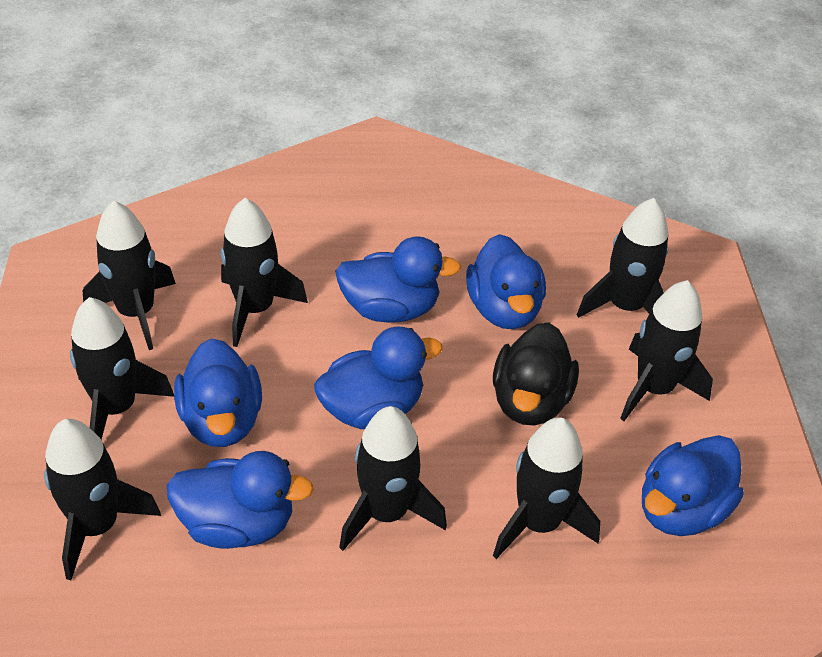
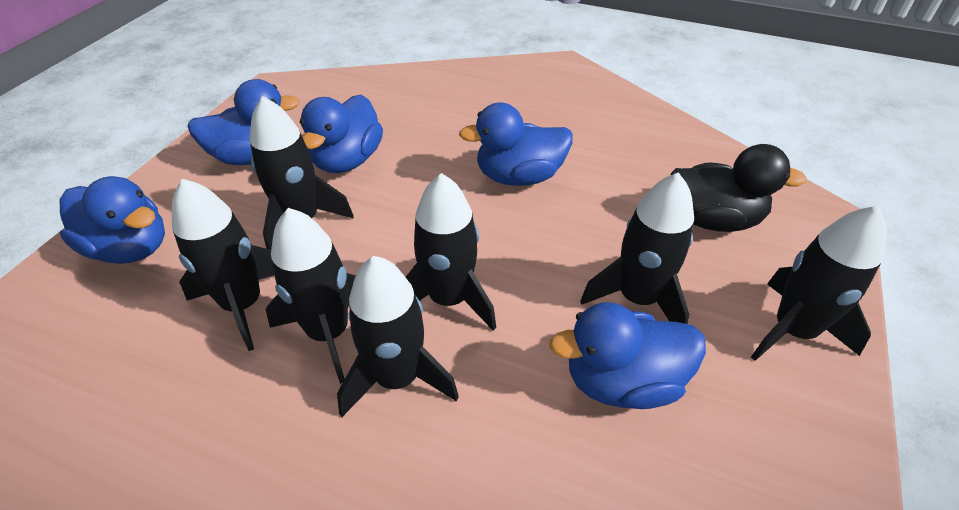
black rocket: [44,419,161,580] [70,297,174,440] [83,201,176,350] [221,198,308,347] [339,406,447,551] [493,417,600,559] [577,198,669,318] [620,280,713,421] = 8 -> [172,179,275,351] [250,96,354,250] [266,208,356,384] [337,256,459,417] [406,173,496,331] [580,172,694,324] [751,206,887,361] = 7
blue duck: [167,451,314,549] [174,338,262,447] [314,326,443,429] [335,236,461,323] [466,234,546,329] [642,435,744,536] = 6 -> [59,176,165,264] [188,79,300,165] [299,95,383,173] [459,103,573,186] [549,302,706,409] = 5

